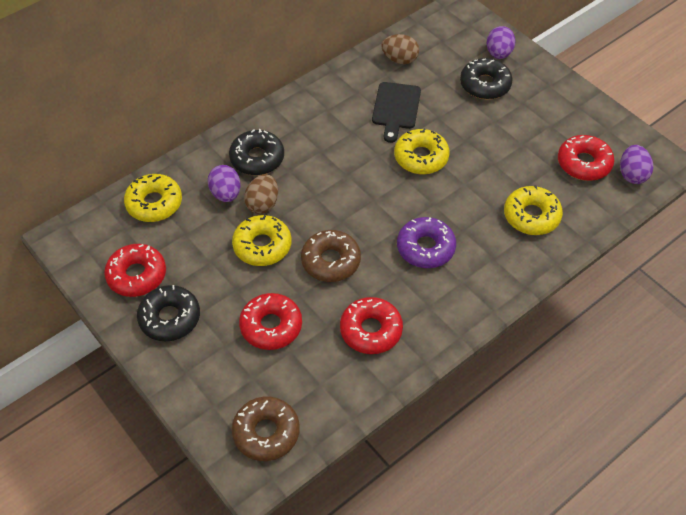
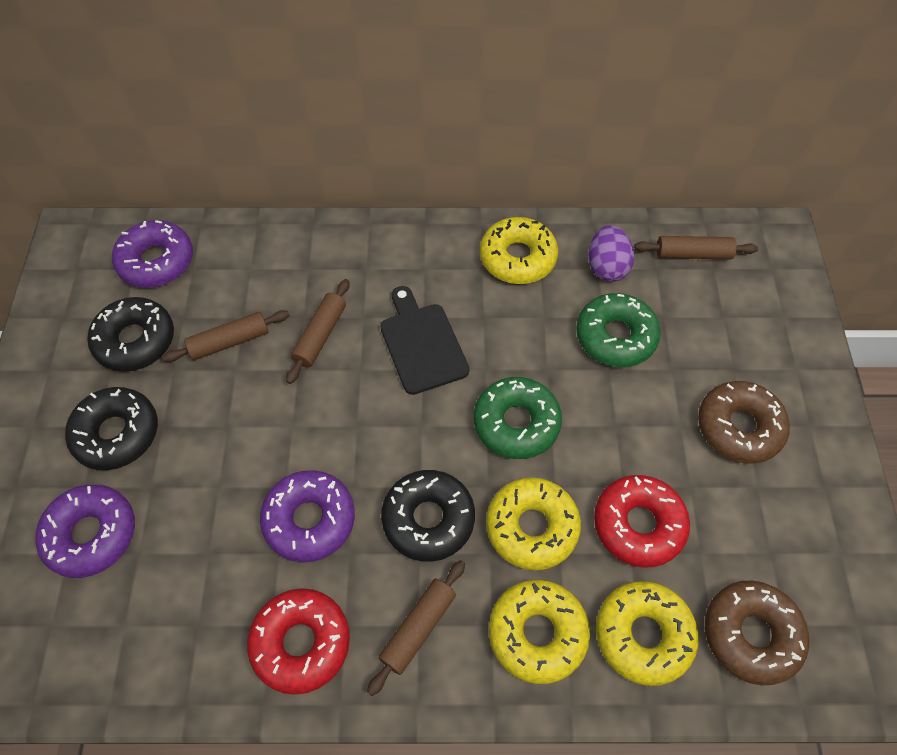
brown egg: [244,174,278,214] [381,34,419,64] = 2 -> none = 0
brown rolling pin: none = 0 -> [162,310,290,362] [286,279,349,384] [367,560,465,696] [634,236,758,259] = 4
green donut: none = 0 -> [474,377,562,459] [576,293,661,367] = 2
purple donut: [397,217,456,268] = 1 -> [35,485,135,578] [112,220,193,288] [260,470,355,562] = 3
purple egg: [208,165,241,202] [486,26,515,59] [620,145,653,184] = 3 -> [588,225,634,282] = 1
red donut: [104,244,166,297] [239,293,302,350] [340,297,403,354] [558,135,614,181] = 4 -> [247,588,350,695] [594,475,690,567] = 2

